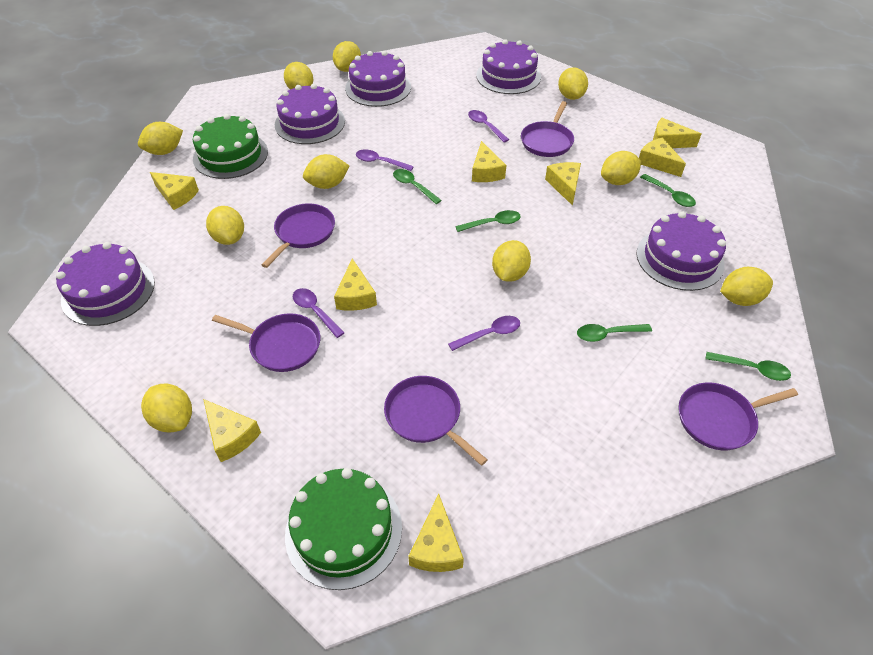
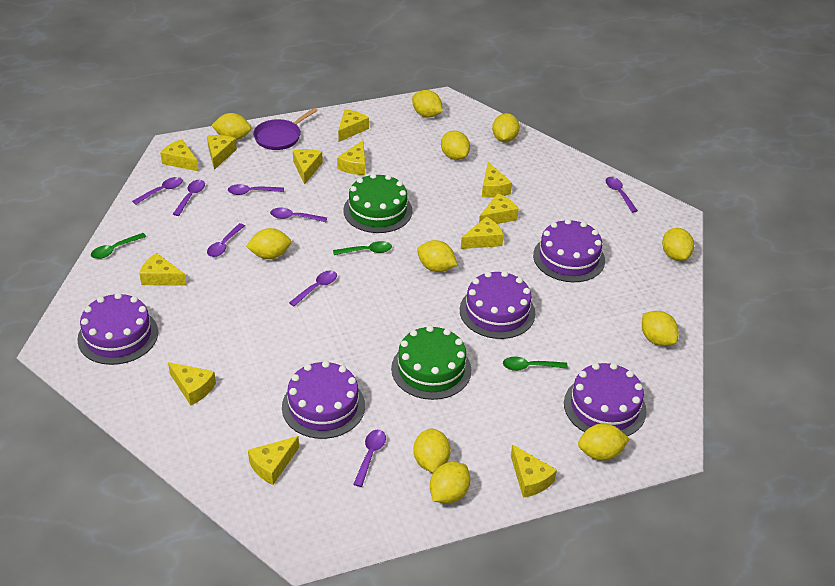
green spoon: [393,169,442,204] [455,210,521,232] [577,324,652,342] [640,174,696,207] [706,352,791,381] = 5 -> [91,233,146,259] [333,241,392,255] [503,357,568,371] = 3
purple pan: [212,313,320,372] [261,203,335,268] [384,376,488,466] [521,101,574,157] [679,382,798,451] = 5 -> [253,108,318,150] = 1
purple spoon: [293,288,345,338] [356,150,414,171] [448,316,520,351] [468,110,509,143] = 4 -> [132,177,183,205] [173,180,205,216] [207,223,245,257] [228,184,284,195] [270,208,327,222] [289,271,337,306] [353,430,386,487] [606,177,638,213] = 8
yellow cheese: [150,172,199,210] [203,399,261,462] [334,258,377,311] [408,494,464,572] [472,141,506,182] [545,162,581,206] [639,137,686,177] [653,118,701,148] = 8 -> [139,253,187,286] [160,139,199,171] [168,362,216,405] [207,135,237,170] [248,436,299,485] [293,149,323,185] [337,141,365,175] [338,109,369,142] [461,217,504,249] [479,194,519,224] [482,162,512,198] [511,444,557,498] = 12
yellow lemon: [138,122,183,155] [141,384,192,433] [206,206,244,245] [284,62,313,89] [303,154,349,189] [333,41,361,72] [492,240,531,282] [558,67,588,100] [601,151,641,185] [720,267,773,306] = 10 -> [212,113,251,140] [246,228,291,259] [412,90,443,117] [413,428,451,472] [417,240,457,272] [430,462,470,504] [441,131,470,160] [492,113,520,142] [578,423,630,461] [642,311,679,346] [662,228,694,261] = 11

